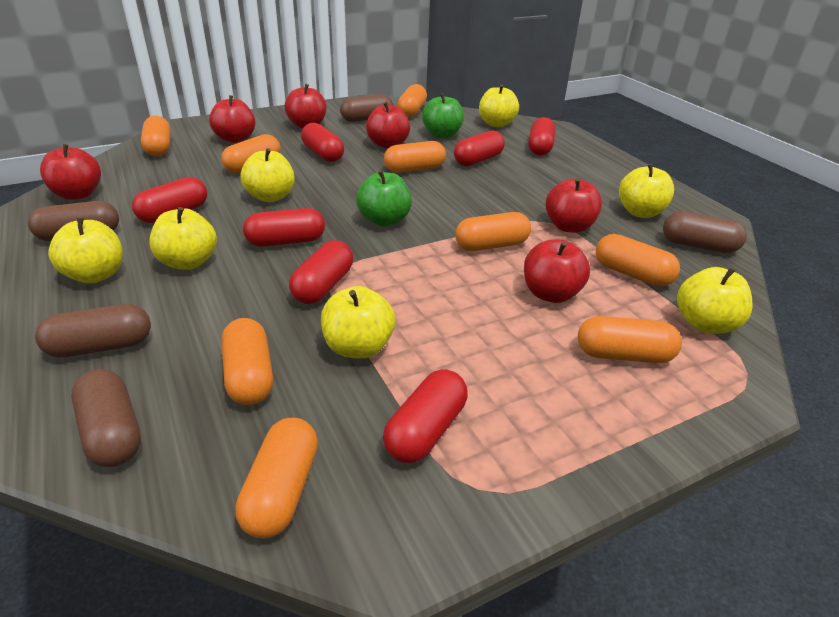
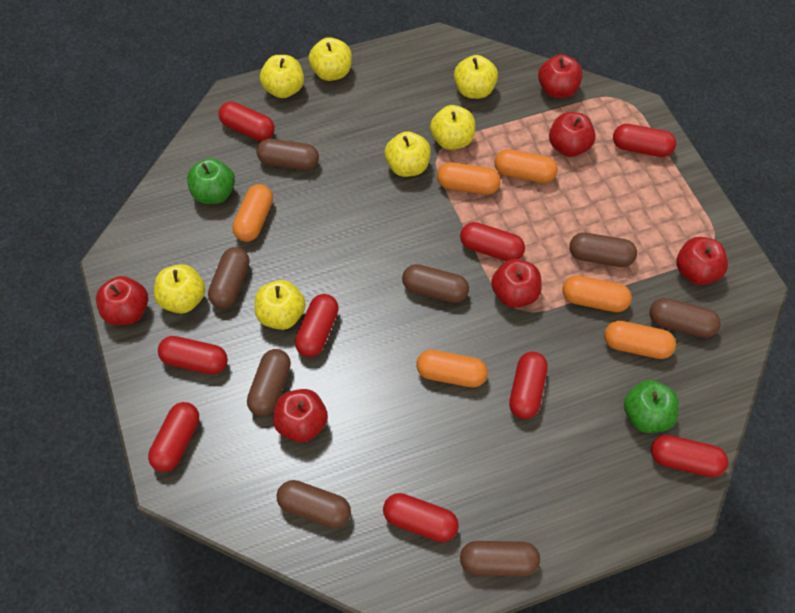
brown capsule: [28,201,119,241] [35,304,151,357] [71,369,141,467] [340,94,393,122] [663,212,747,253] = 5 -> [208,247,250,309] [247,349,291,416] [257,139,319,170] [277,480,351,528] [402,264,469,303] [460,541,540,576] [569,233,637,267] [649,298,721,338] = 8
orange capsule: [141,116,171,156] [221,134,281,174] [221,318,273,405] [235,418,318,539] [384,141,446,173] [397,84,427,117] [455,212,531,251] [578,316,682,363] [596,234,680,286] = 9 -> [233,184,273,242] [416,350,488,388] [437,162,501,195] [494,149,558,183] [562,275,632,312] [604,321,676,359] = 6
red capsule: [132,177,207,223] [243,208,325,247] [289,240,353,304] [301,123,344,162] [383,369,468,463] [454,130,505,166] [528,117,556,156] = 7 -> [148,402,199,472] [158,336,228,375] [218,102,275,141] [295,294,339,357] [383,493,459,542] [460,222,525,261] [509,352,548,419] [613,124,676,157] [651,435,728,477] = 9

